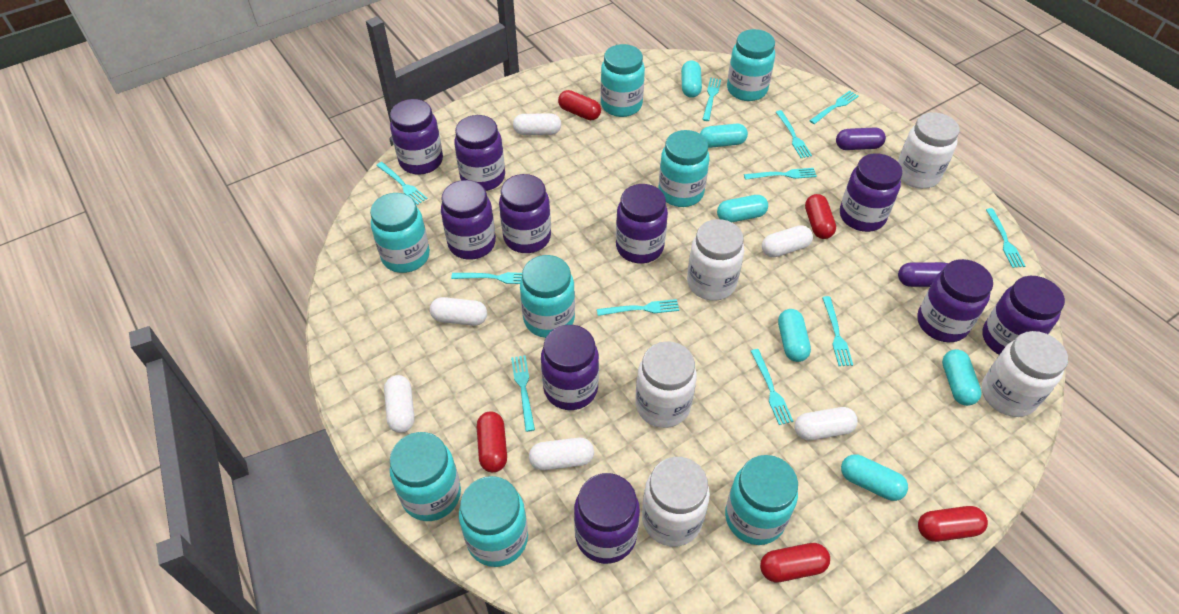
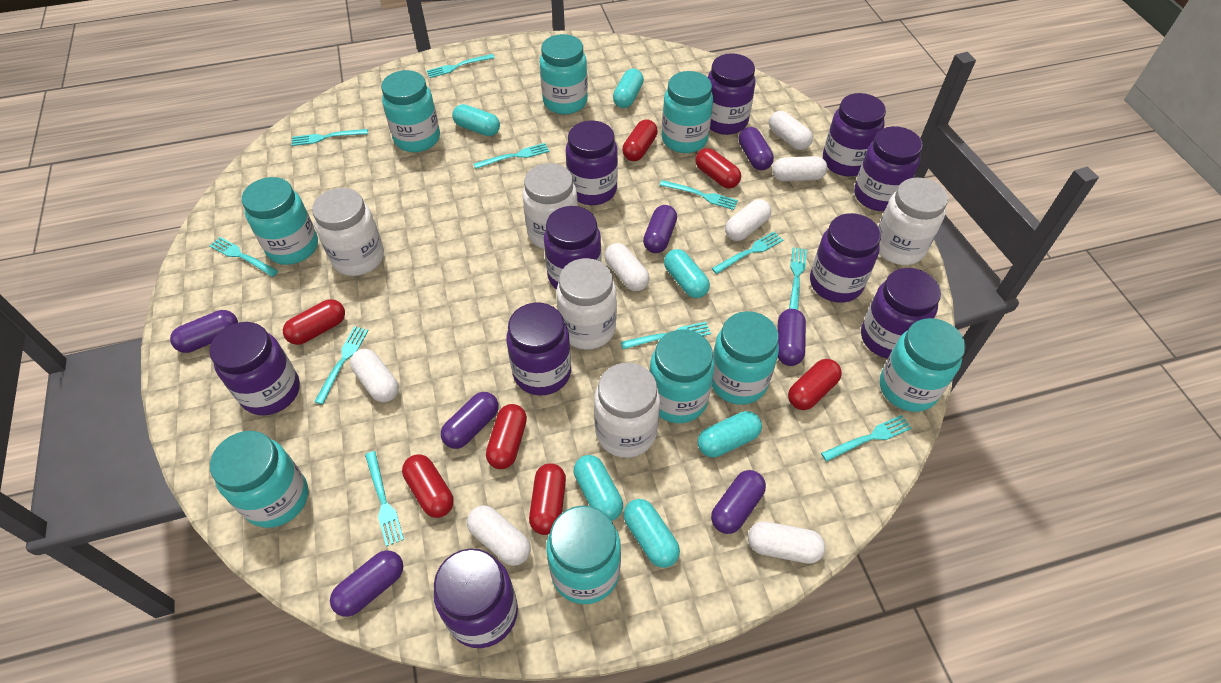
purple capsule: [836,127,886,150] [898,262,948,287] = 2 -> [170,310,238,353] [330,550,403,617] [441,392,499,449] [643,205,677,253] [711,470,766,534] [739,127,774,170] [777,309,806,366] = 7
red capsule: [477,412,507,472] [558,90,601,121] [760,543,830,583] [805,194,836,239] [918,506,988,542] = 5 -> [283,299,345,345] [402,454,454,518] [486,404,527,469] [529,463,566,535] [622,119,658,161] [696,148,741,189] [788,359,842,410] = 7
turquoise jar: [370,193,430,273] [390,432,461,521] [459,476,528,567] [520,255,575,338] [601,44,645,117] [659,130,709,207] [725,455,798,545] [727,29,775,101] = 8 -> [210,431,308,528] [242,177,318,265] [381,70,440,152] [539,34,588,114] [546,505,621,604] [649,329,715,423] [662,71,713,153] [712,311,779,405] [880,318,966,412] = 9
white capsule: [384,375,415,433] [430,297,487,326] [513,113,561,135] [529,438,594,470] [762,225,813,257] [794,407,858,440] = 6 -> [350,349,399,402] [467,505,531,566] [604,243,650,291] [725,199,771,241] [748,521,825,564] [769,111,813,150] [772,156,827,181] = 7

